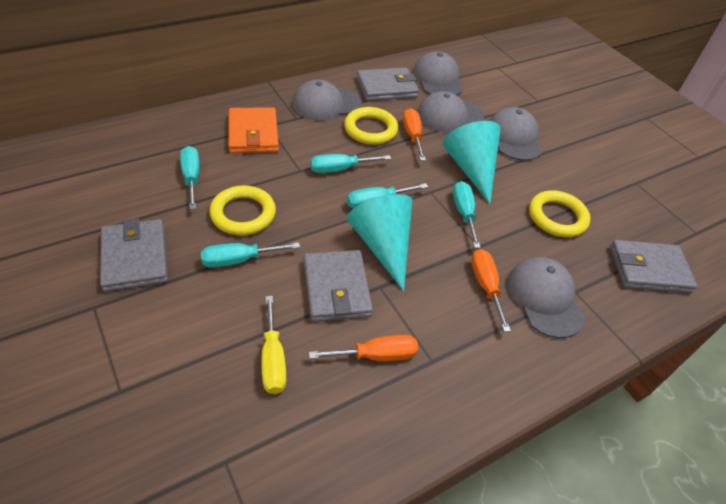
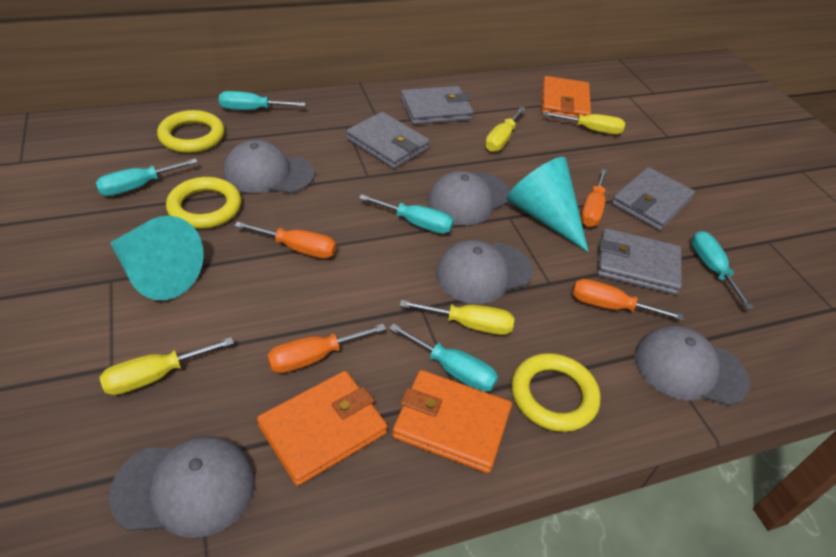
orange screwdriver: [309,335,418,361] [403,108,426,161] [471,249,511,332] = 3 -> [234,222,336,258] [267,324,386,373] [572,279,684,320] [580,168,608,227] = 4
orange wallet: [228,107,279,153] = 1 -> [257,371,388,486] [392,370,512,473] [542,76,591,118] = 3
yellow screwdriver: [261,296,286,394] = 1 -> [100,337,234,395] [400,300,514,335] [485,107,526,152] [543,112,625,134] = 4

